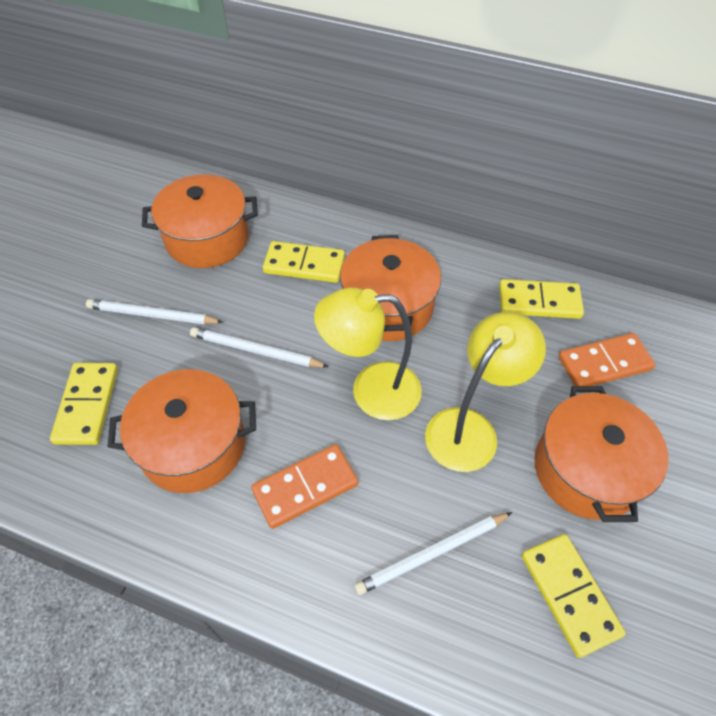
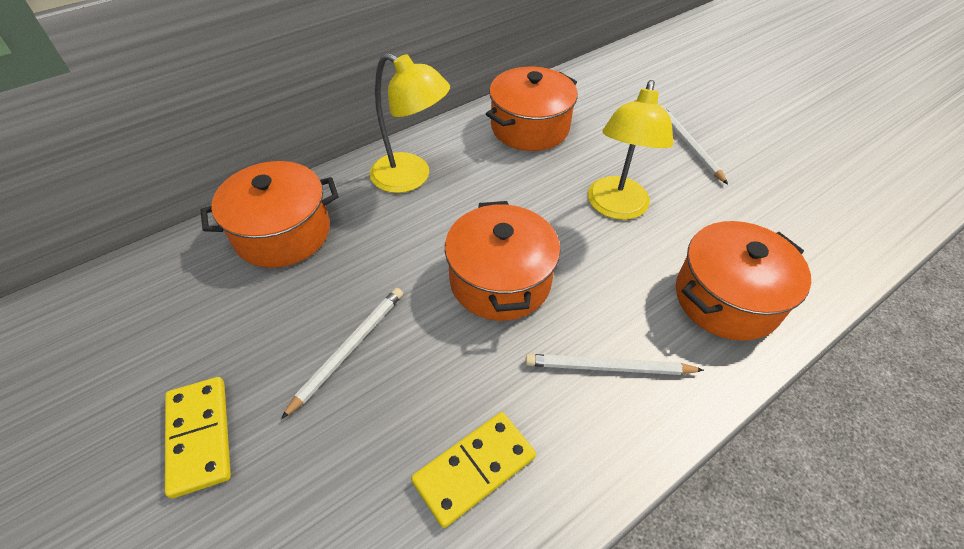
orange domino: [251,444,358,529] [558,333,656,386] = 2 -> none = 0
yellow domino: [50,363,118,445] [263,241,345,283] [499,279,584,319] [521,534,626,658] = 4 -> [165,377,231,498] [411,412,536,528] = 2

